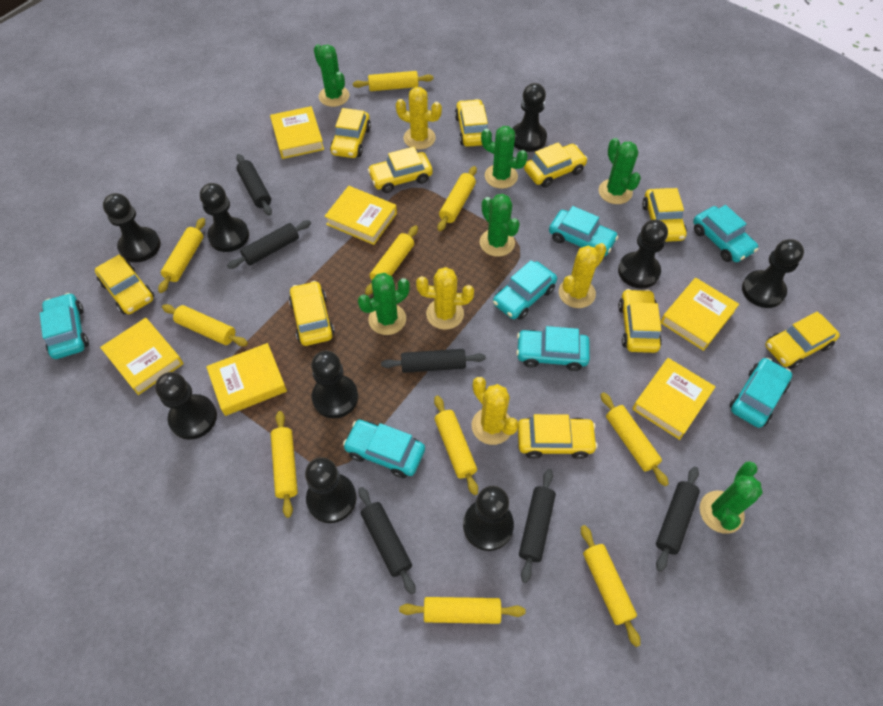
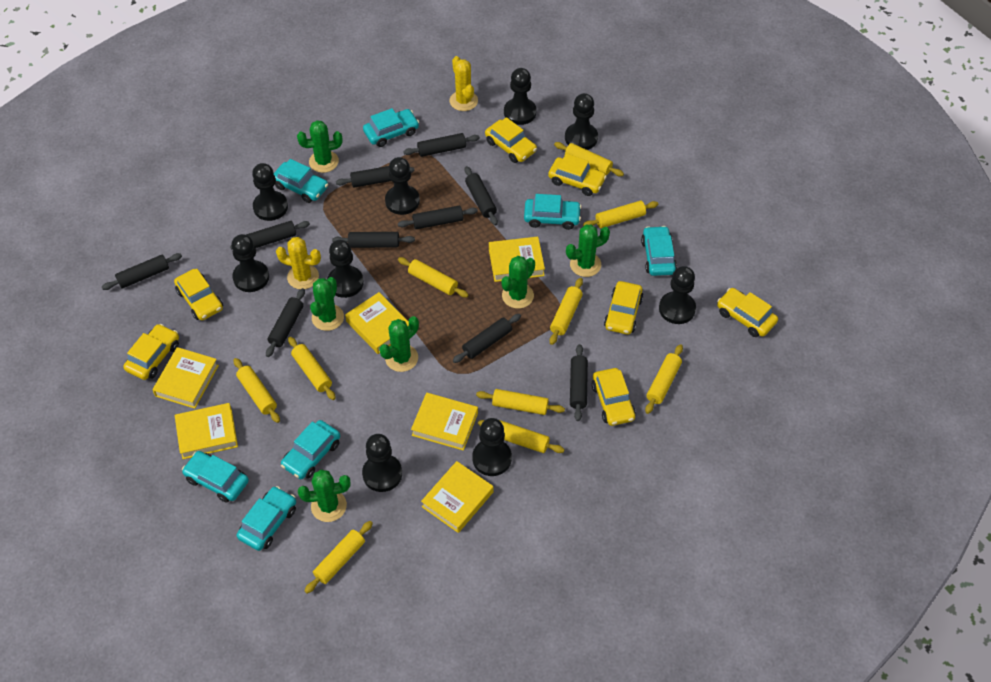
black rolling pin: [227,220,311,269] [236,154,272,216] [358,487,416,595] [381,349,486,373] [519,469,556,583] [656,467,700,572] = 6 -> [102,253,182,290] [230,221,310,249] [266,288,305,357] [332,232,415,248] [336,166,415,187] [398,206,478,229] [403,133,480,157] [453,314,521,363] [465,166,498,225] [570,344,588,421] = 10
yellow cactus: [396,87,442,149] [416,267,474,330] [472,377,519,445] [559,243,607,308] = 4 -> [276,237,321,289] [450,56,478,111] = 2
yellow car: [95,255,154,314] [289,281,335,346] [330,108,371,158] [368,147,433,193] [455,99,488,147] [518,414,598,459] [524,142,588,188] [618,289,662,353] [642,188,687,242] [765,311,840,369] = 10 -> [123,324,179,380] [174,269,223,320] [485,117,537,163] [548,154,607,196] [591,368,636,426] [604,281,643,335] [717,288,778,337] = 7

